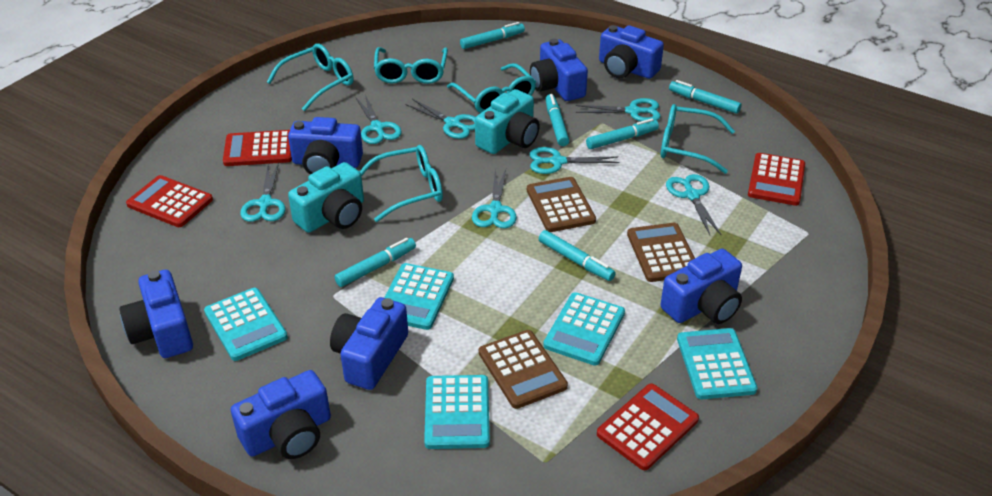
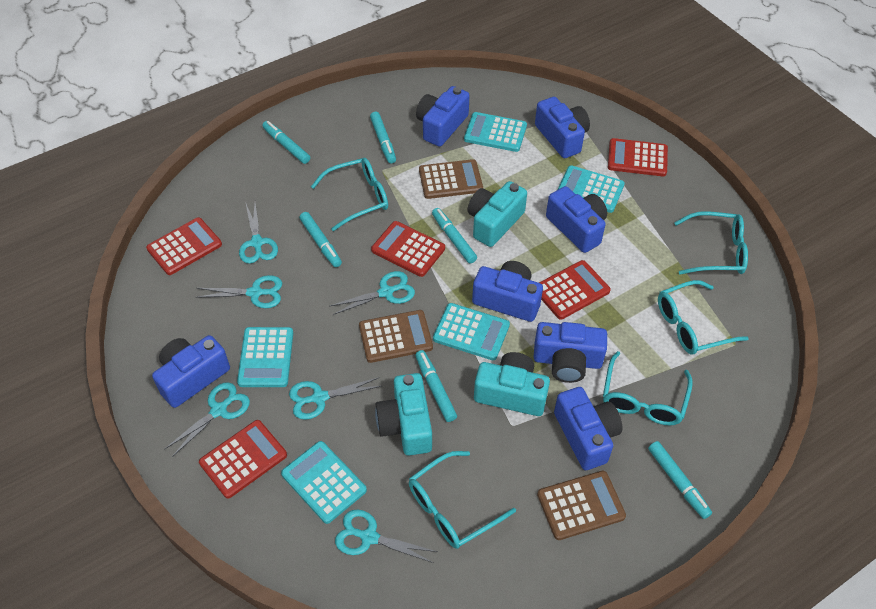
red calculator: [126,175,213,227] [223,130,292,166] [597,384,699,470] [748,153,805,206] = 4 -> [146,217,222,275] [199,420,287,499] [371,221,445,277] [539,260,611,320] [608,138,668,176] = 5
turquoise camera: [288,162,364,233] [475,89,540,154] = 2 -> [375,373,432,456] [468,181,527,247] [474,352,550,416] = 3
turquoise scissors: [240,163,286,222] [356,95,402,144] [405,99,476,139] [472,170,517,229] [530,147,620,174] [576,98,661,121] [666,174,721,235] = 7 -> [165,382,250,457] [196,275,282,308] [239,203,278,264] [289,377,382,420] [330,271,415,315] [335,509,437,563] = 6

